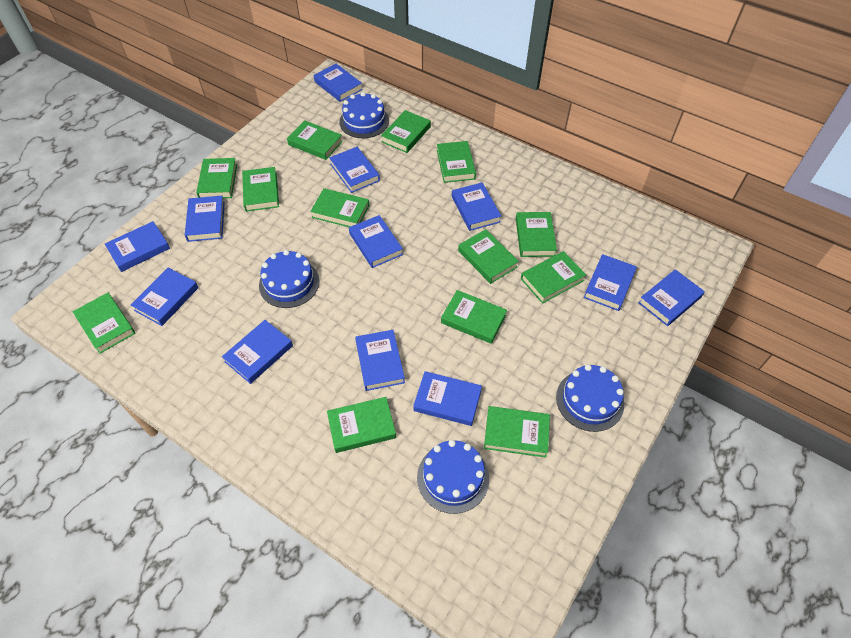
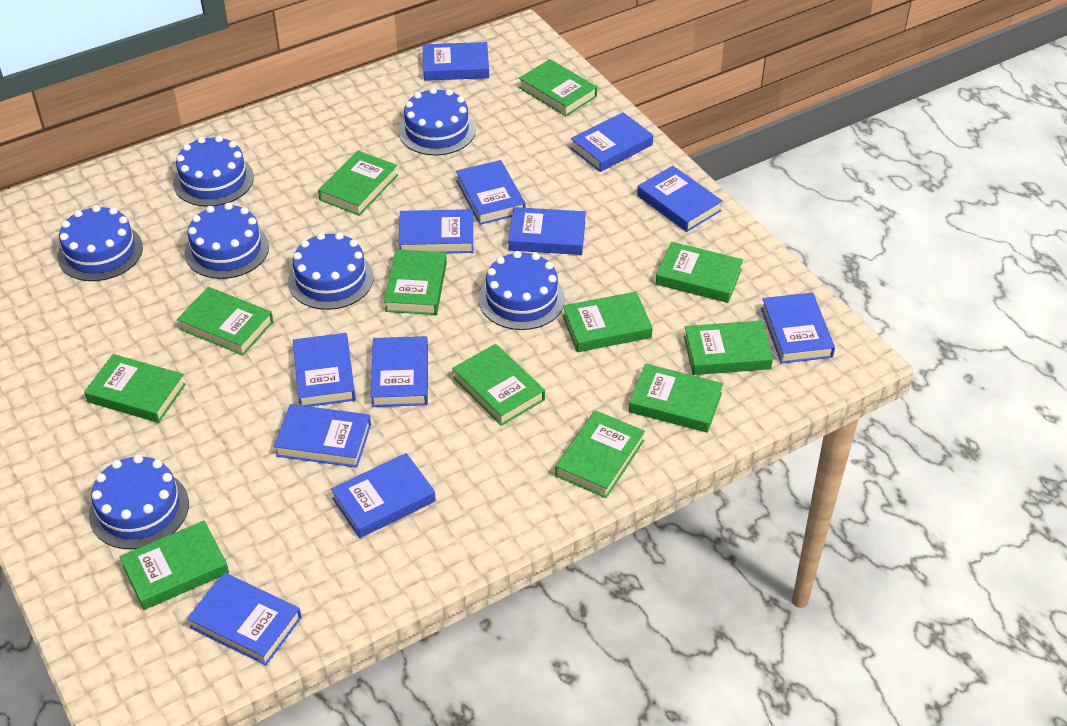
blue cake: [259,250,319,308] [339,92,389,138] [417,440,489,514] [556,364,624,432] = 4 -> [57,205,143,281] [89,455,189,549] [173,136,254,207] [185,203,269,279] [288,232,374,310] [399,87,476,155] [479,251,565,330] = 7
green book: [73,293,135,354] [196,158,237,198] [242,167,279,212] [287,120,343,160] [310,188,369,227] [327,397,396,453] [381,110,431,153] [437,141,476,183] [441,290,507,344] [458,229,519,284] [484,406,550,458] [516,212,557,257] [521,251,586,304] = 13 -> [84,354,186,423] [120,521,229,610] [177,287,273,355] [318,150,398,216] [384,249,447,315] [452,344,545,426] [519,59,597,116] [555,410,645,498] [562,292,653,352] [629,363,723,433] [656,242,743,303] [684,320,773,375] = 12

